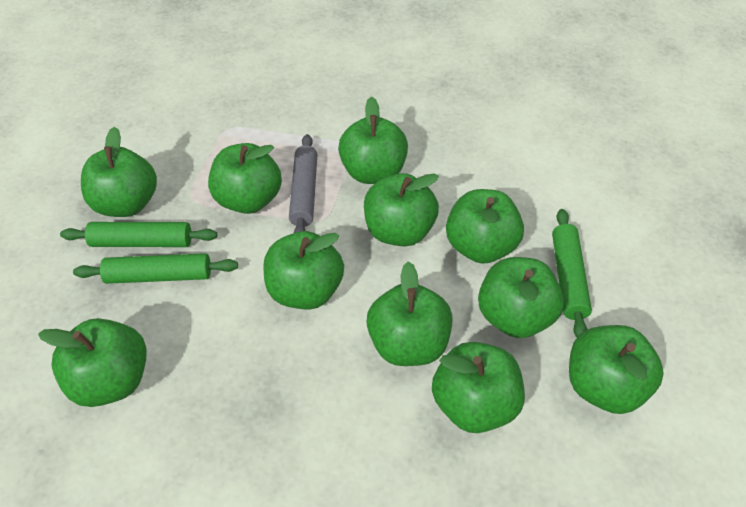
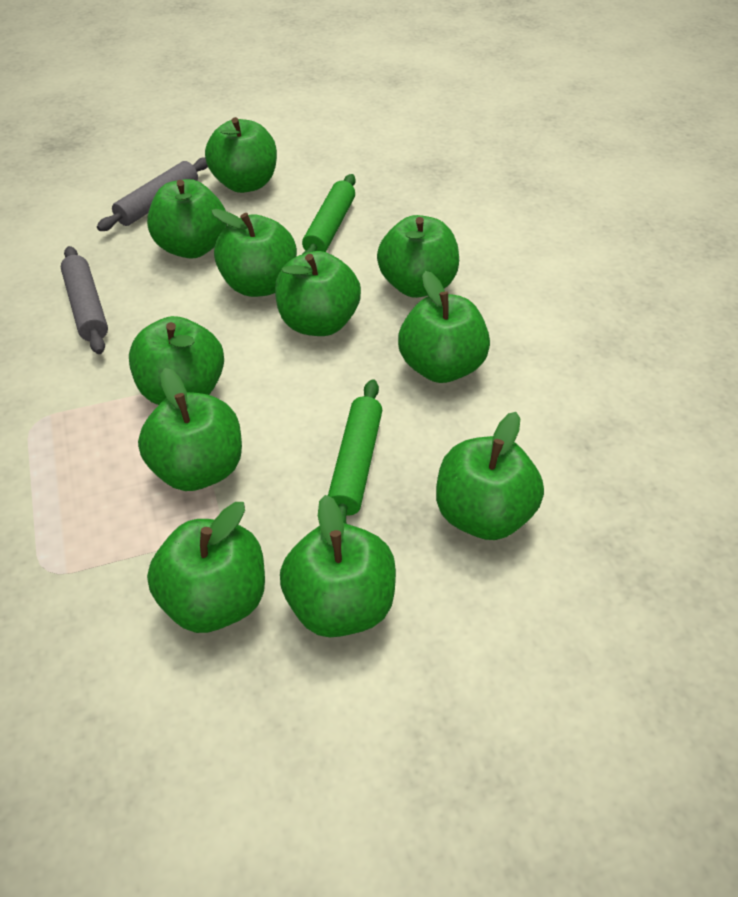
green rolling pin: [60,222,217,247] [73,253,238,284] [552,209,592,337] = 3 -> [302,174,356,254] [328,379,382,524] = 2
grey rolling pin: [289,134,317,233] = 1 -> [61,246,108,354] [97,157,208,231] = 2

